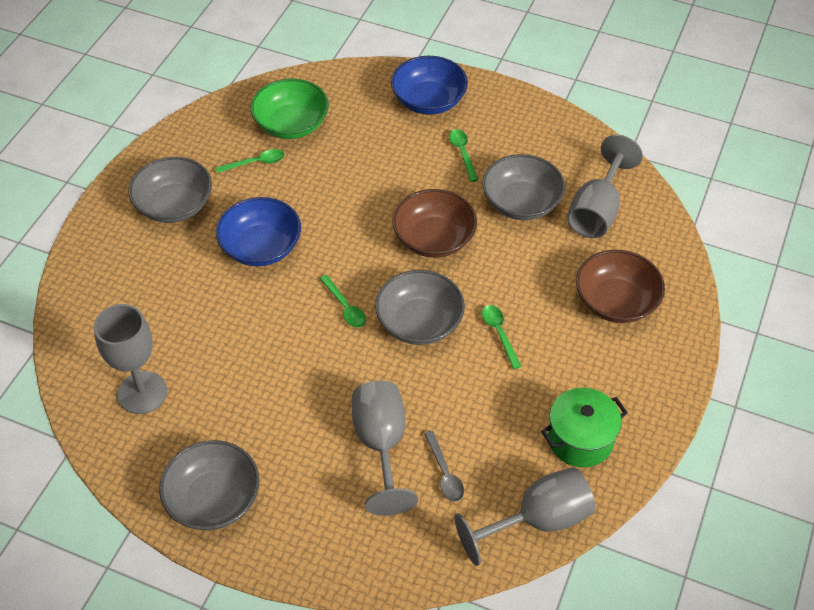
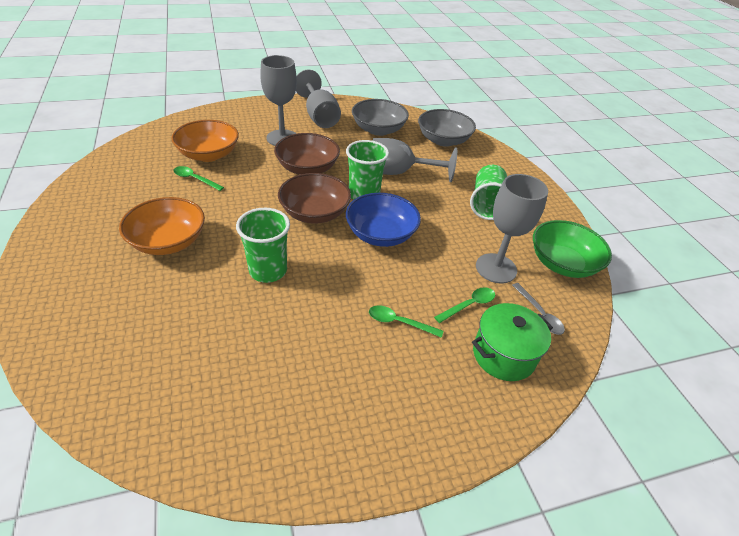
blue bowl: [216,197,301,266] [391,56,468,115] = 2 -> [346,193,421,247] = 1
green cup: none = 0 -> [236,208,290,283] [346,140,389,200] [470,165,507,220] = 3
green spoon: [216,149,285,173] [320,275,366,327] [449,129,478,182] [482,305,522,369] = 4 -> [173,166,224,191] [369,305,443,338] [434,287,495,323] = 3
grey bowl: [128,157,212,223] [159,440,260,530] [375,270,465,345] [483,154,565,220] = 4 -> [352,99,409,136] [418,109,476,147] = 2
orange bowl: none = 0 -> [119,197,205,255] [171,120,239,162] = 2

